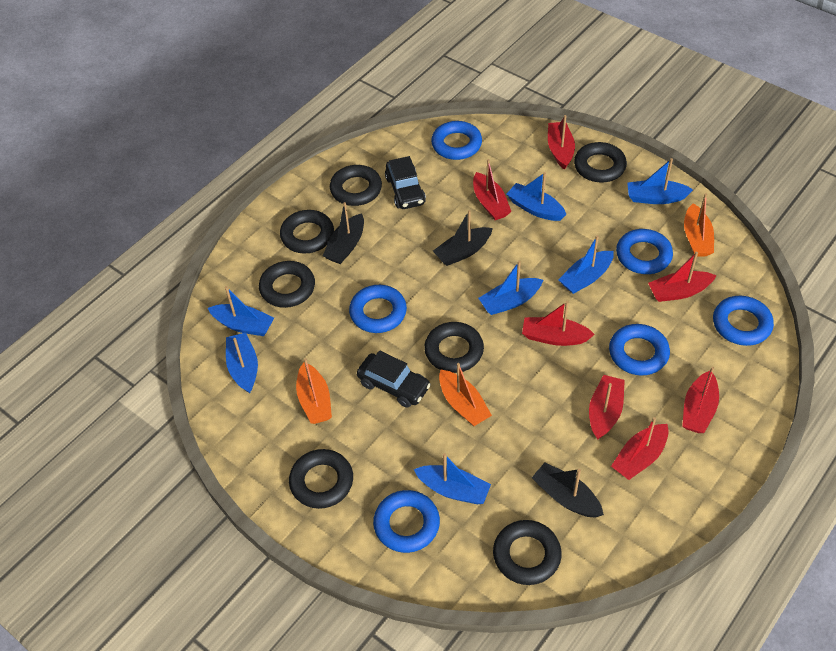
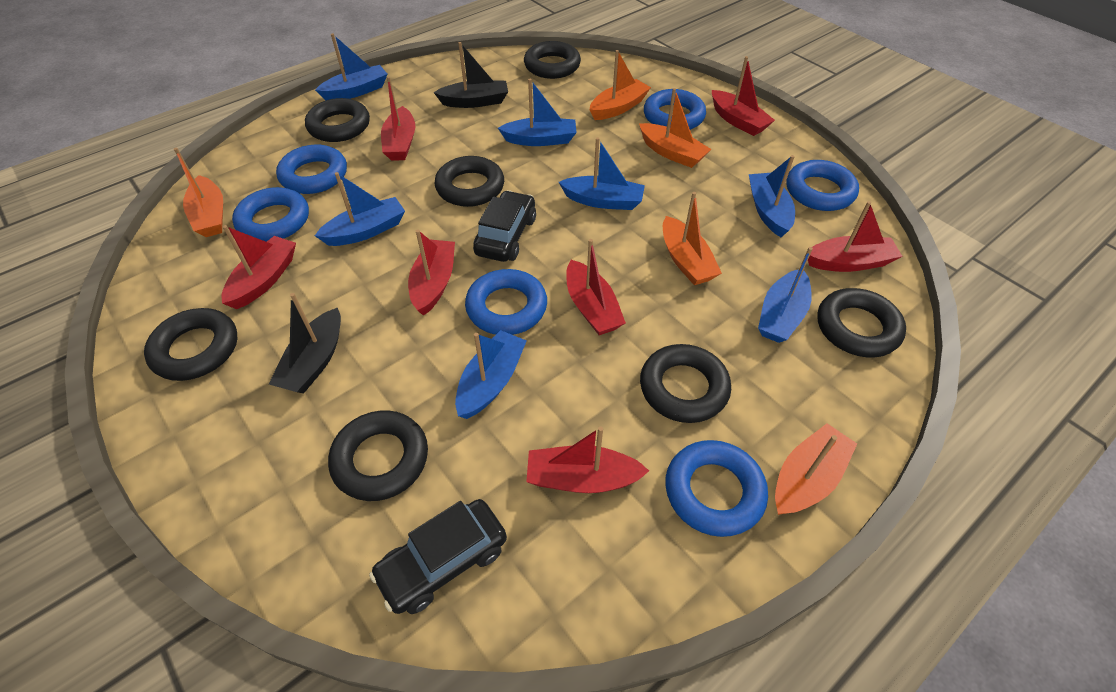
black boat: [323,202,364,264] [433,210,493,266] [532,462,604,517] = 3 -> [269,293,341,394] [433,42,508,108] = 2
orange boat: [296,358,332,424] [439,363,492,426] [684,193,714,257] = 3 -> [174,148,223,237] [590,50,651,120] [639,88,711,168] [663,192,722,285] [775,423,857,515] = 5

